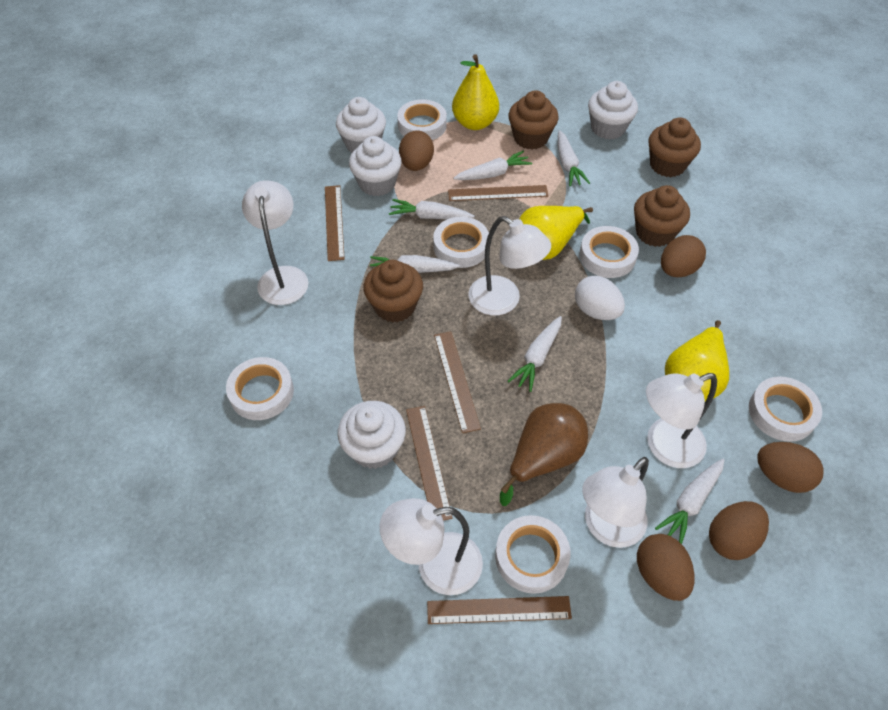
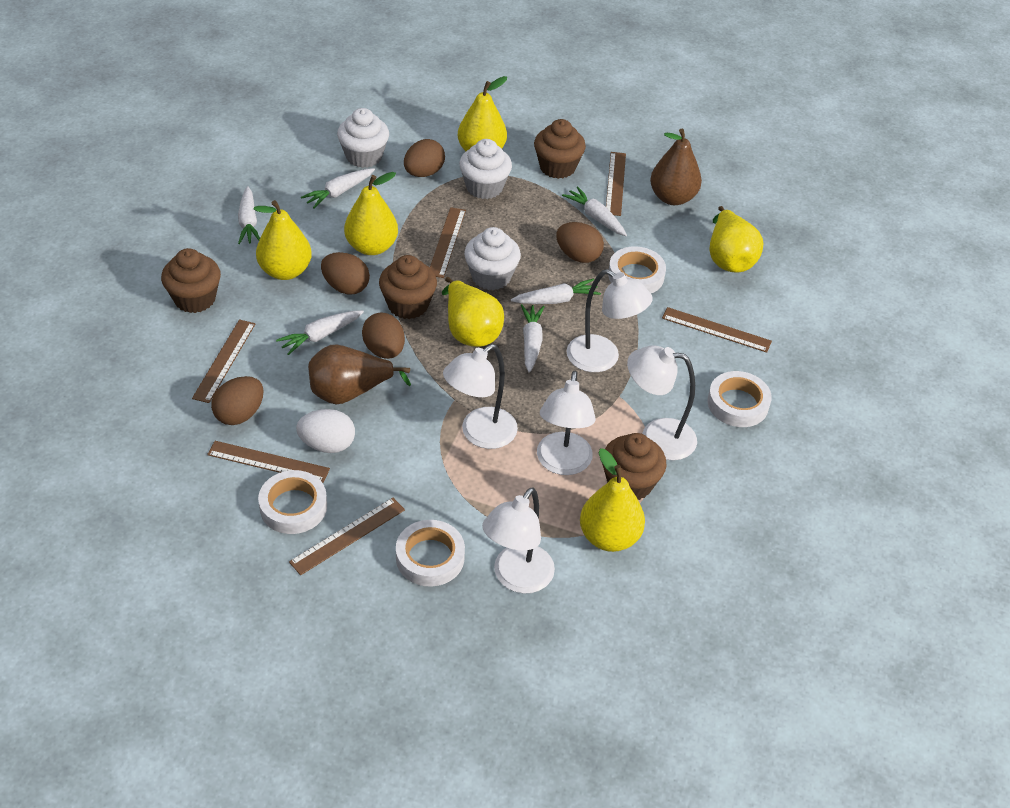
brown pear: [500,403,588,506] = 1 -> [308,345,411,404] [650,129,702,205] = 2
brown ruler: [325,185,345,261] [406,406,452,521] [427,596,572,624] [434,331,481,433] [448,185,548,201] = 5 -> [192,319,256,403] [207,441,330,483] [289,498,405,575] [430,207,466,278] [606,152,626,216] [662,307,772,353] = 6
white cupcake: [336,97,386,153] [338,401,406,469] [349,136,402,196] [588,81,638,140] = 4 -> [337,108,389,168] [459,139,512,199] [464,227,521,290] = 3
white tape: [226,357,294,420] [397,99,447,140] [433,217,489,268] [495,515,571,594] [579,226,639,278] [749,377,822,442] = 6 -> [258,470,327,534] [396,520,465,587] [608,246,666,293] [707,371,772,427] = 4
yellow pear: [452,54,499,130] [519,206,593,260] [665,320,729,401] = 3 -> [253,200,312,280] [344,172,398,255] [442,277,504,347] [458,76,507,151] [580,448,645,552] [709,206,763,273] = 6

